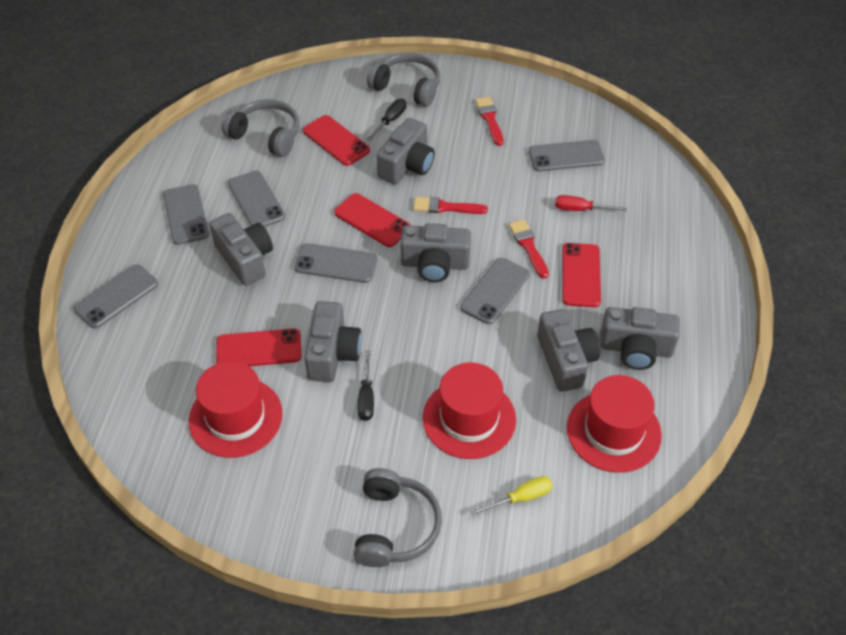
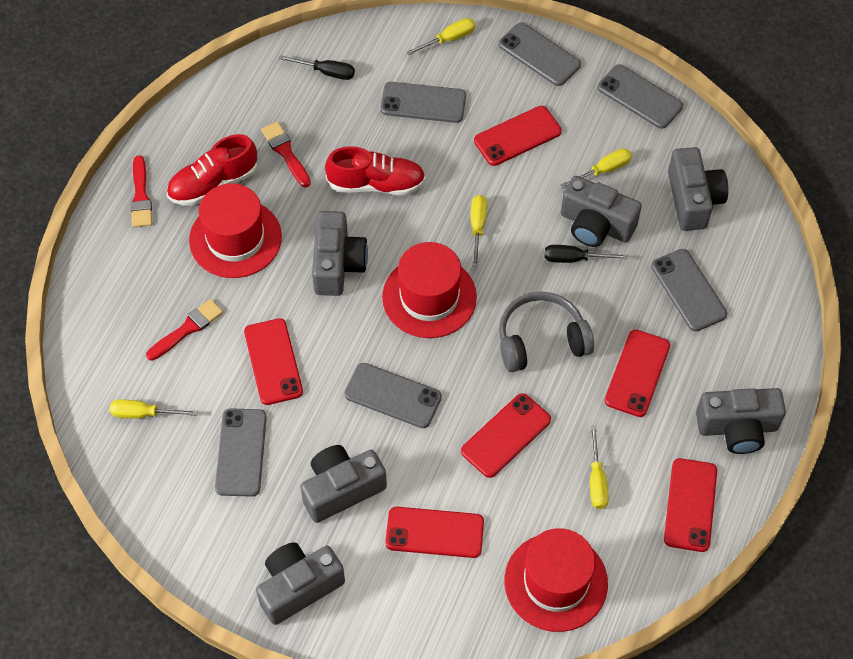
grey headphones: [222,99,300,157] [354,468,442,567] [367,53,440,107] = 3 -> [499,292,594,372] = 1
red phone: [216,328,302,366] [303,115,370,166] [334,193,411,247] [562,243,601,307] = 4 -> [244,318,303,405] [385,507,484,558] [461,393,551,478] [474,106,562,166] [605,329,670,417] [664,458,717,552] = 6
red screwdriver: [555,195,627,211] = 1 -> none = 0
red shoe: none = 0 -> [167,134,258,206] [325,146,426,195] = 2
yellow screwdriver: [470,476,553,516] = 1 -> [110,399,198,419] [406,18,475,55] [471,195,487,267] [561,148,632,189] [590,425,609,509] = 5

